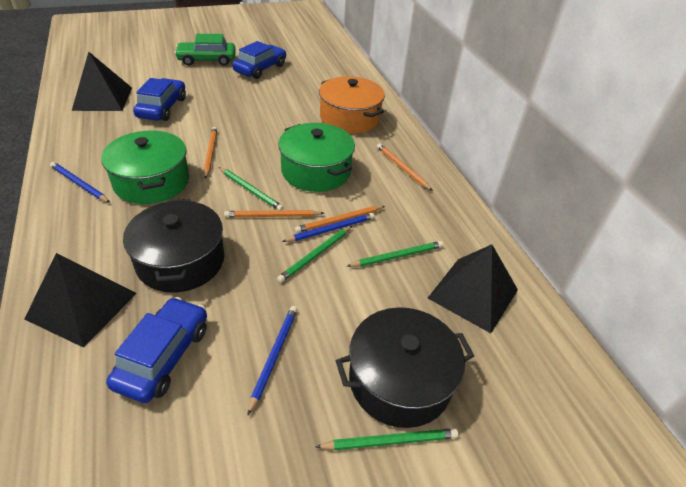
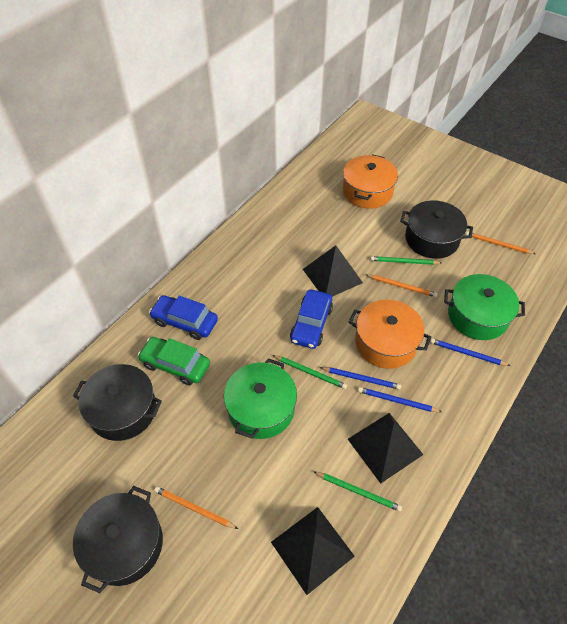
black pot: [123,199,224,292] [336,307,474,428] = 2 -> [73,364,162,441] [73,486,163,593] [400,200,473,259] = 3
blue car: [106,297,207,403] [133,78,186,121] [232,41,286,79] = 3 -> [149,295,218,340] [290,289,333,349] = 2
green pencil: [219,167,284,210] [277,226,352,283] [315,428,458,450] [346,241,443,267] = 4 -> [272,355,347,389] [313,471,402,512] [370,256,442,265] = 3
orange pencil: [204,127,217,179] [224,210,324,218] [295,206,385,233] [377,144,433,191] = 4 -> [154,486,238,529] [366,274,438,297] [466,232,536,254] = 3
orange pot: [319,76,385,134] = 1 -> [343,154,398,209] [349,300,431,369] = 2

